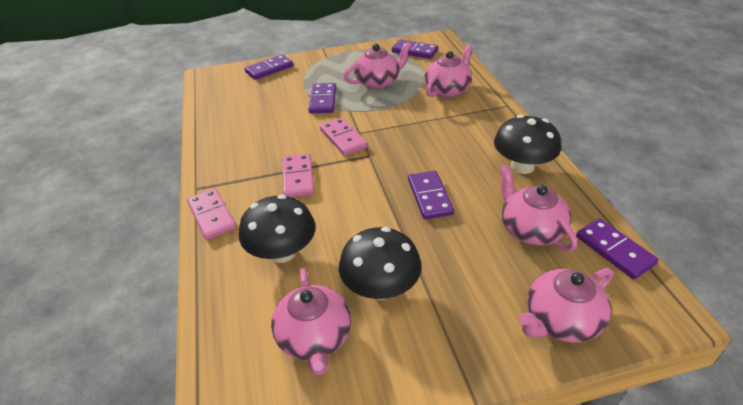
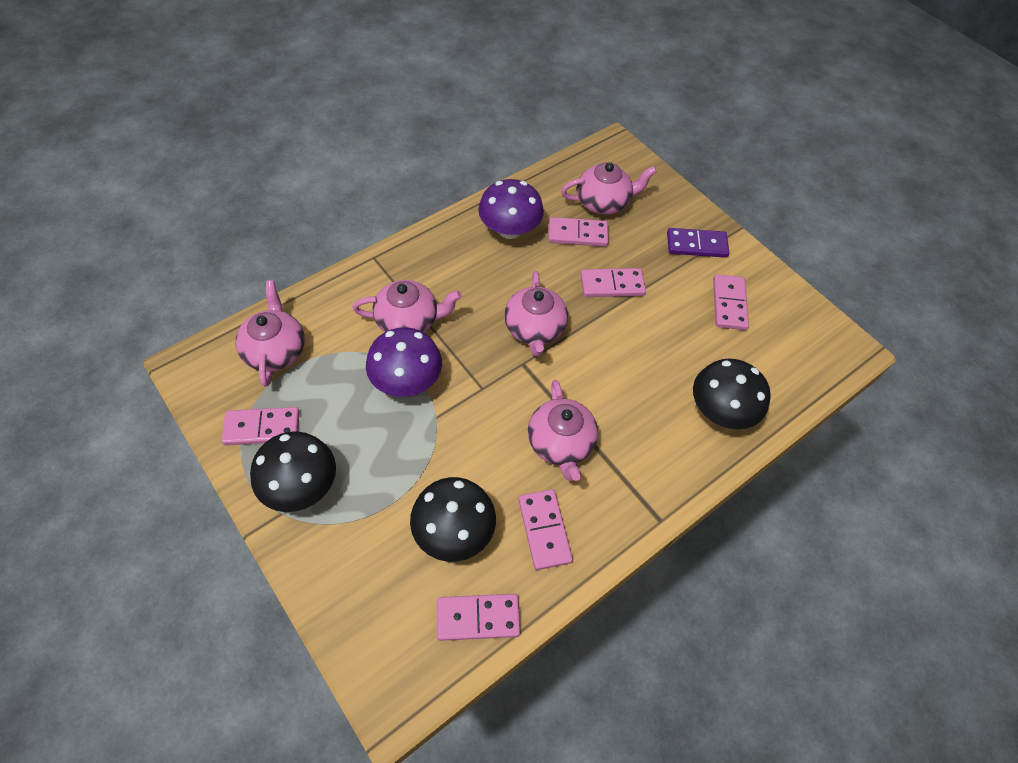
pink domino: [187,188,236,240] [282,154,314,197] [320,118,368,156] = 3 -> [222,407,300,445] [437,594,520,641] [519,489,573,570] [548,217,609,247] [581,268,646,297] [713,274,749,330] = 6
purple domino: [245,55,293,80] [309,83,336,113] [392,39,438,59] [408,171,454,219] [576,218,659,279] = 5 -> [667,228,729,258] = 1
purple mushroom: none = 0 -> [366,327,442,397] [478,179,544,239] = 2

